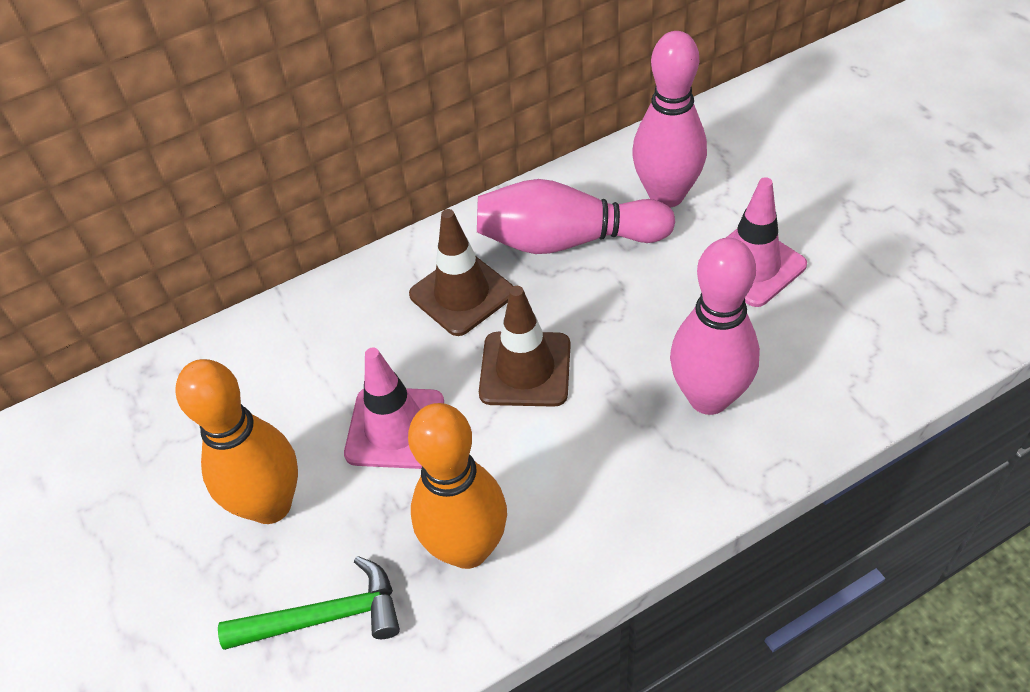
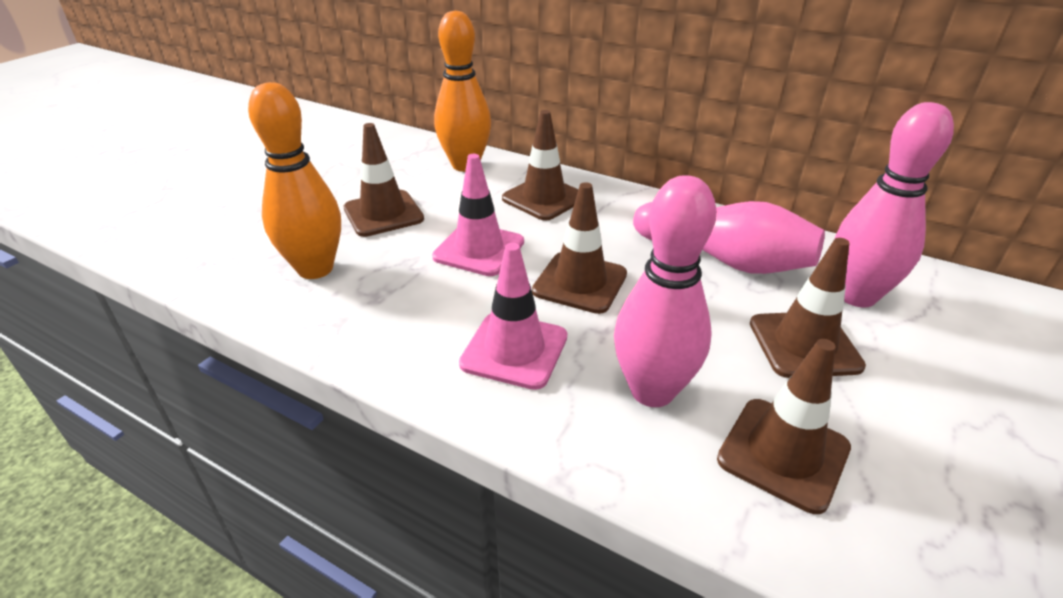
brown traffic cone: [409,209,513,336] [479,286,571,407] = 2 -> [344,123,424,237] [502,110,579,221] [532,182,627,314] [717,339,851,514] [750,238,866,378] = 5
green hammer: [218,556,400,650] = 1 -> none = 0

